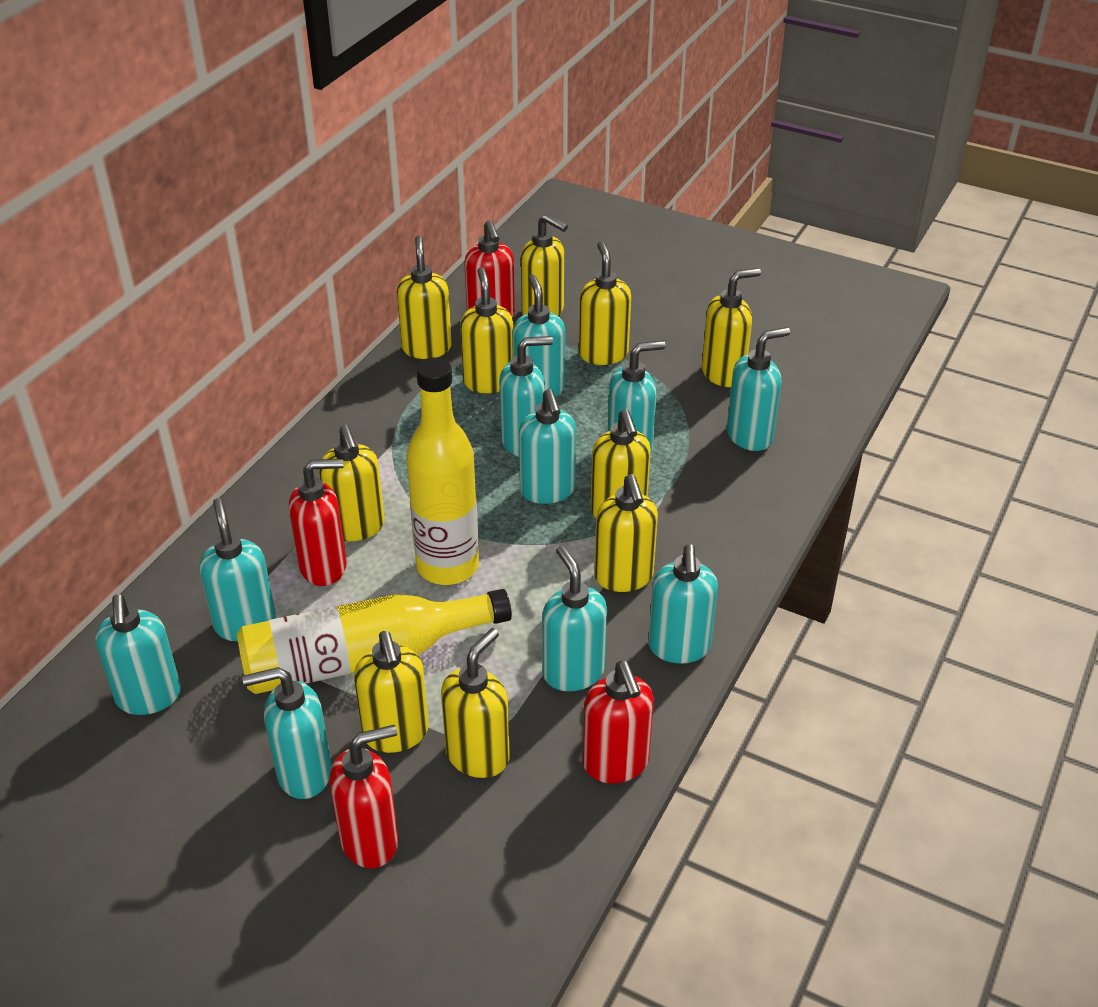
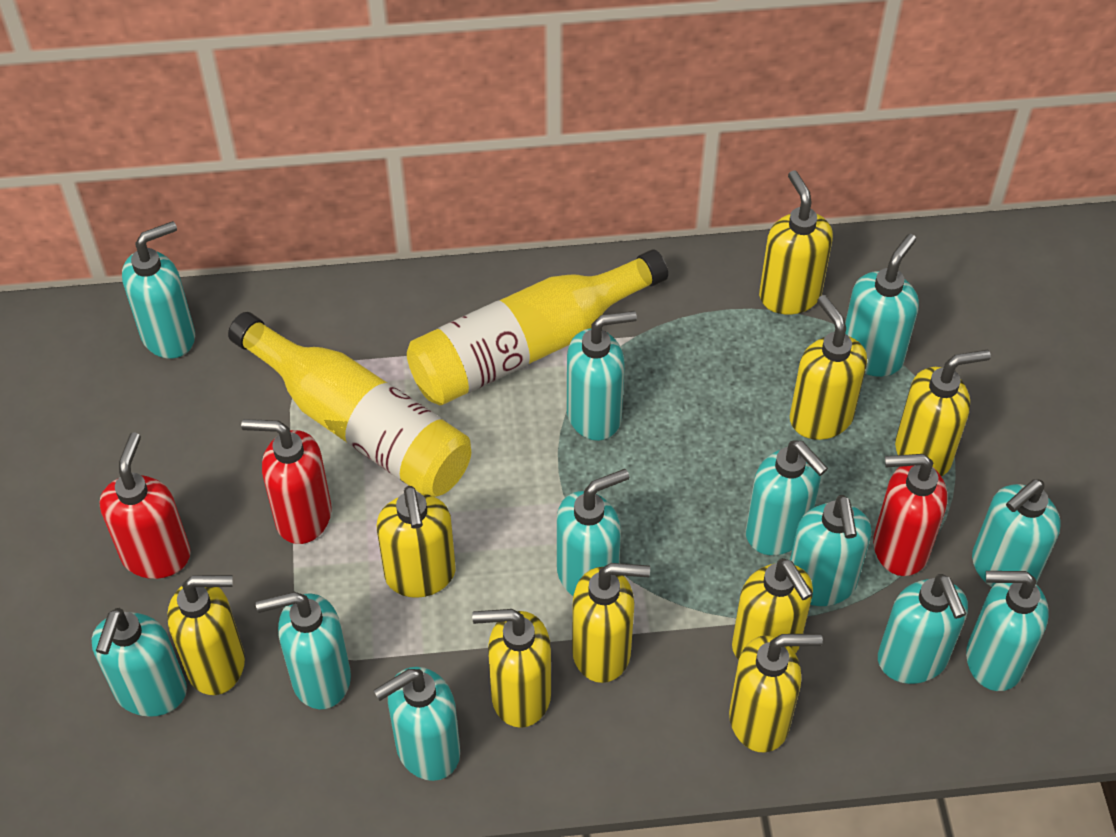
red soap dispenser: [289,459,347,586] [330,725,399,868] [464,220,515,319] [583,661,654,783] = 4 -> [100,432,191,579] [241,419,332,544] [873,454,947,576] = 3
turquoise soap dispenser: [95,594,181,715] [200,498,276,641] [242,667,332,799] [499,336,553,457] [512,275,565,397] [519,389,576,504] [542,545,607,691] [608,341,666,455] [648,544,718,664] [727,327,790,451] = 10 -> [92,608,187,717] [122,221,195,359] [256,592,351,709] [373,667,460,781] [557,469,629,596] [567,311,637,441] [746,440,828,555] [790,495,871,606] [845,234,919,377] [878,574,968,684] [966,571,1049,691] [972,479,1061,587] = 12
yellow soap dispenser: [319,425,385,541] [354,631,429,753] [397,236,452,359] [441,628,510,778] [460,267,513,393] [521,214,568,316] [579,241,631,365] [591,409,651,518] [594,474,658,592] [702,268,761,387] = 10 -> [167,575,245,695] [377,486,456,598] [472,609,551,728] [572,563,650,683] [729,634,823,752] [732,558,813,660] [759,170,833,315] [790,295,867,440] [895,350,991,477] = 9

